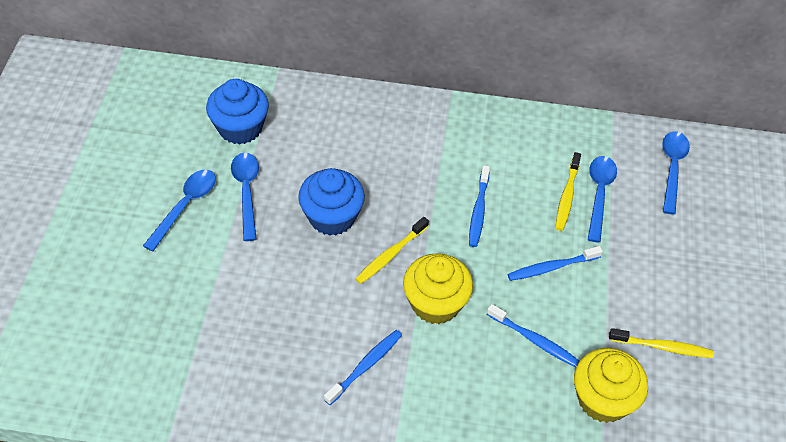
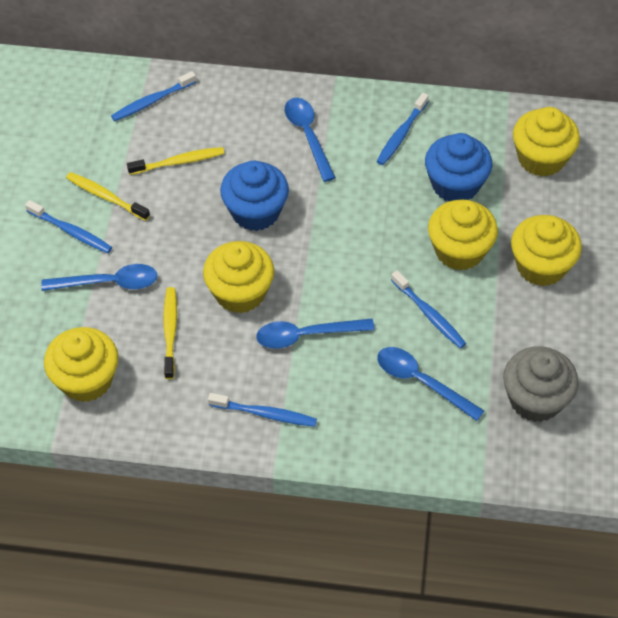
blue toothbrush: [324,330,402,405] [469,165,490,247] [487,304,579,367] [508,246,603,281] = 4 -> [25,200,112,253] [111,71,196,121] [208,393,317,427] [377,93,429,165] [391,270,466,348] = 5
grey cupcake: none = 0 -> [503,346,579,422] = 1
yellow cupcake: [403,253,473,324] [574,348,648,423] = 2 -> [44,327,118,402] [203,241,274,313] [428,200,498,271] [511,215,582,286] [513,107,580,177] = 5

